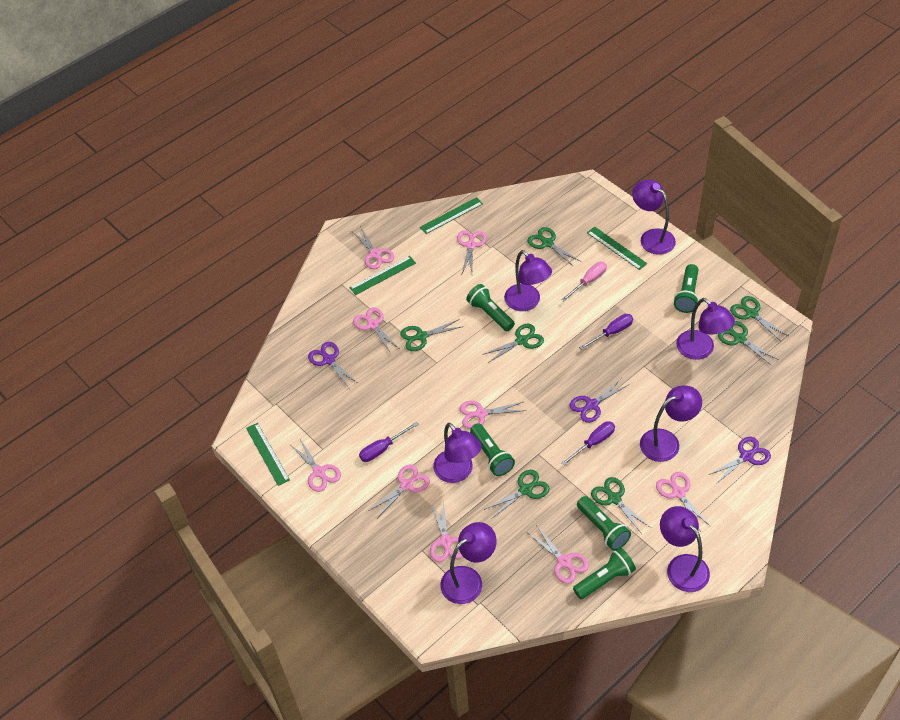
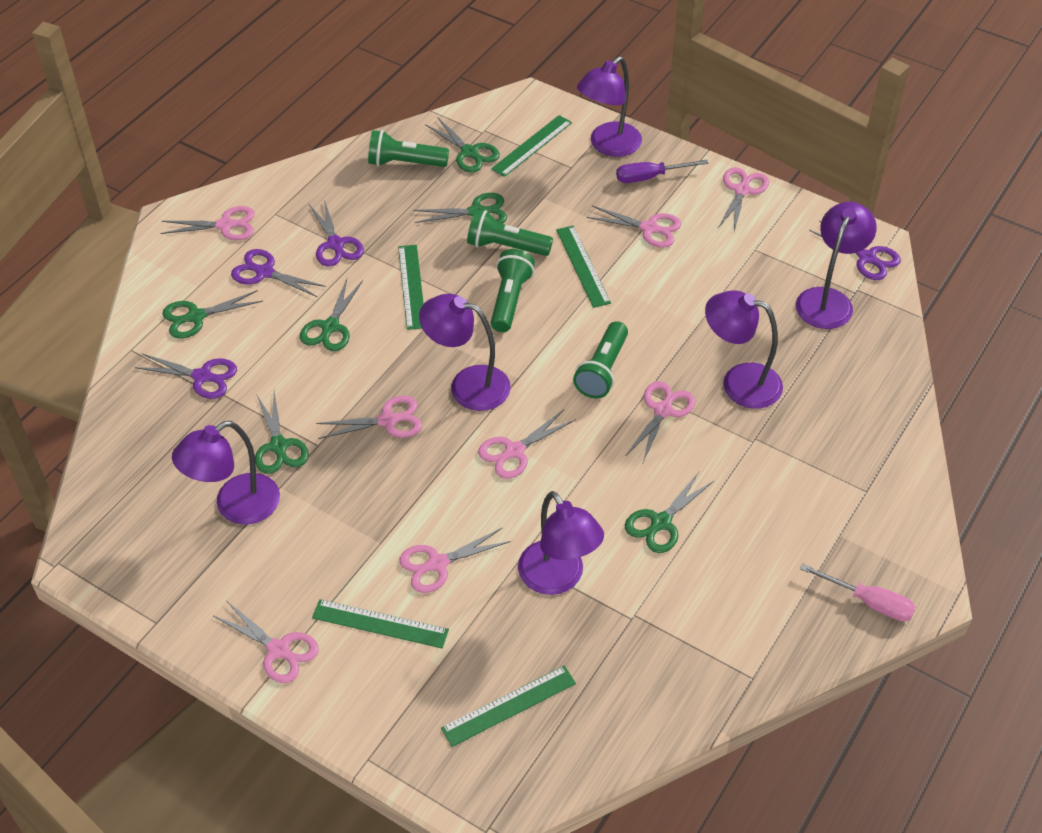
green flashlight: [466,284,515,331] [470,423,515,476] [573,548,636,599] [577,496,631,551] [674,264,699,313] = 5 -> [368,130,449,167] [467,210,553,256] [491,249,535,332] [573,321,628,398] = 4
green ruler: [246,423,290,486] [349,256,416,295] [420,197,483,234] [587,226,647,270] = 4 -> [312,599,449,648] [398,245,424,330] [441,666,576,747] [491,115,572,177] [556,226,611,308] = 5
green scissors: [400,319,464,351] [482,324,544,363] [484,470,550,519] [527,227,581,267] [591,477,651,534] [718,321,779,366] [730,296,788,341] = 7 -> [162,290,263,339] [255,392,309,474] [300,279,363,351] [413,193,507,224] [425,117,500,173] [625,472,715,553] = 6
pink scissors: [291,439,341,492] [353,226,394,269] [353,307,401,354] [370,464,430,517] [430,501,463,562] [457,230,487,273] [459,401,526,429] [528,525,589,584] [656,472,711,532] = 9 -> [160,206,255,240] [214,601,319,683] [316,396,422,439] [399,527,511,593] [478,410,576,479] [586,206,681,248] [626,381,695,462] [718,167,769,231] = 8
purple lamp: [433,422,482,483] [440,522,497,604] [504,250,552,311] [632,180,676,255] [640,386,702,462] [660,506,710,592] [676,298,735,360] = 7 -> [172,421,280,525] [419,294,511,411] [518,491,604,595] [577,56,642,157] [705,290,783,409] [796,202,877,329] = 6
purple scissors: [308,342,359,388] [569,379,630,423] [708,437,771,484] = 3 -> [135,354,237,399] [231,249,326,297] [309,200,364,267] [809,220,901,280] = 4
purple screwdriver: [359,421,419,462] [561,421,615,466] [579,314,633,350] = 3 -> [616,159,709,183] = 1

